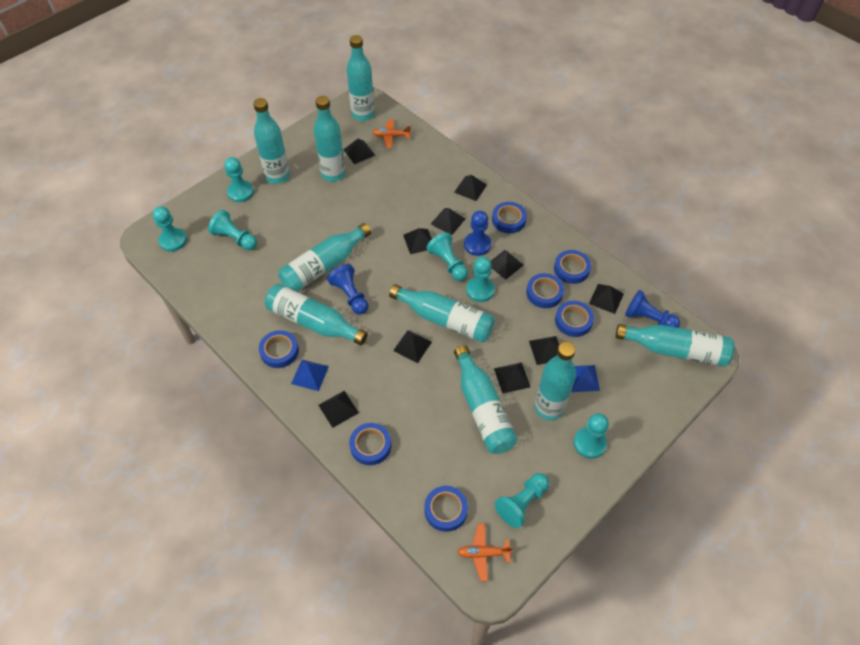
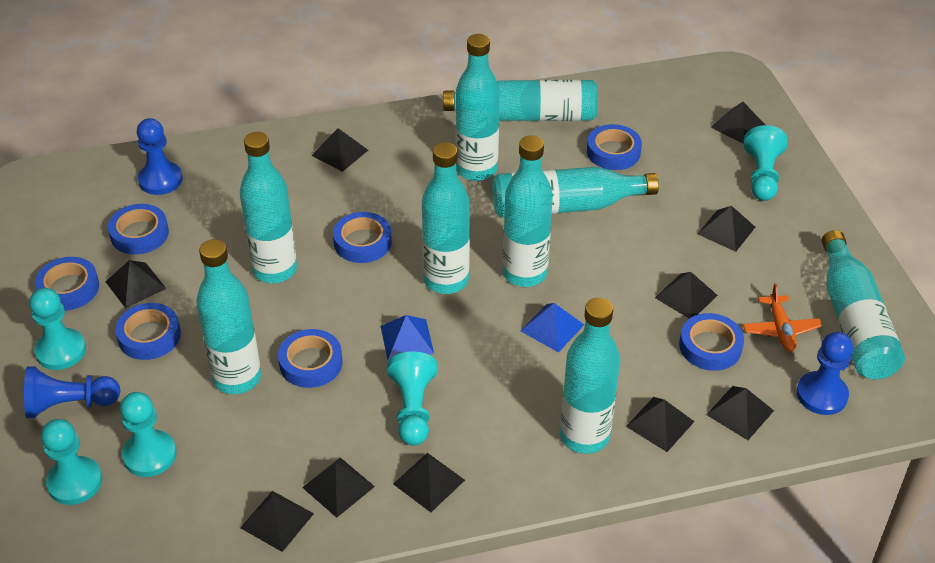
orange plane: [372,119,411,148] [457,524,513,581] = 2 -> [743,283,822,352] = 1
turquoise pawn: [153,206,187,252] [208,210,257,250] [224,157,254,202] [426,232,468,281] [466,257,495,302] [495,473,549,528] [574,413,609,459] = 7 -> [29,288,86,370] [41,419,102,505] [120,392,177,477] [387,352,437,446] [744,125,787,201] = 5

